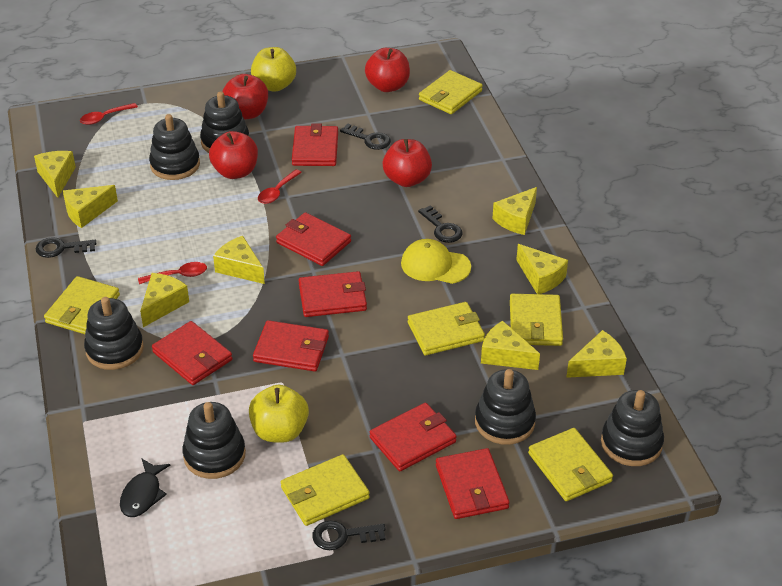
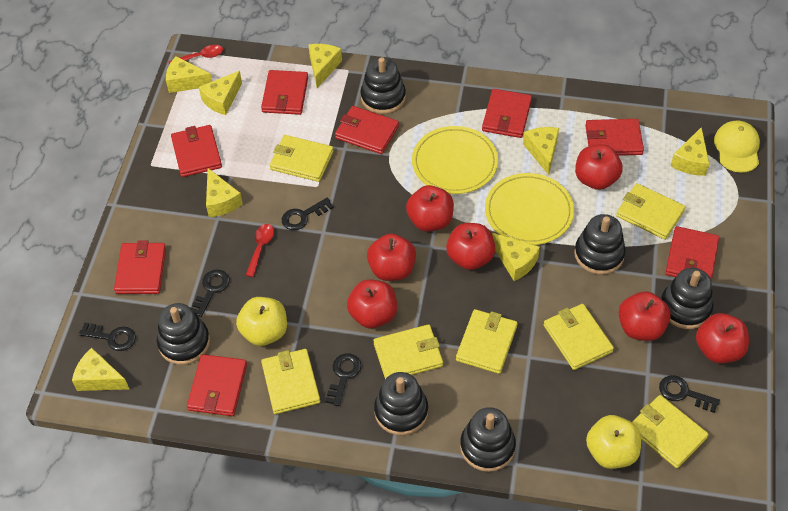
black fish: [120,458,170,517] = 1 -> none = 0
black key: [36,237,96,258] [312,520,386,550] [340,123,391,150] [418,205,462,243] = 4 -> [79,323,136,351] [191,269,230,317] [282,198,334,230] [325,353,361,406] [659,375,720,413] = 5
red apple: [209,131,258,179] [222,74,268,120] [365,48,410,92] [383,139,432,187] = 4 -> [347,280,397,328] [367,233,416,281] [406,185,454,232] [446,223,496,270] [575,144,623,190] [618,291,671,341] [696,313,749,363] = 7
red spoon: [80,103,138,125] [138,262,207,284] [258,169,302,204] = 3 -> [168,45,223,64] [246,224,274,277] = 2
red wallet: [152,321,232,385] [253,320,329,371] [276,212,351,266] [292,123,338,166] [299,271,367,317] [369,403,457,471] [436,448,510,519] = 7 -> [114,240,166,294] [171,125,222,177] [187,354,247,416] [261,70,308,115] [335,106,399,154] [482,89,532,138] [585,119,644,156] [665,226,719,281] = 8
yellow plate: none = 0 -> [412,126,498,194] [485,173,574,245] = 2
yellow wallet: [44,276,120,334] [281,454,370,526] [408,302,485,355] [419,70,483,114] [510,294,563,346] [528,428,613,501] = 6 -> [261,349,320,414] [269,135,333,182] [373,324,443,379] [456,309,517,374] [544,304,614,370] [616,183,685,240] [632,395,709,468] = 7

